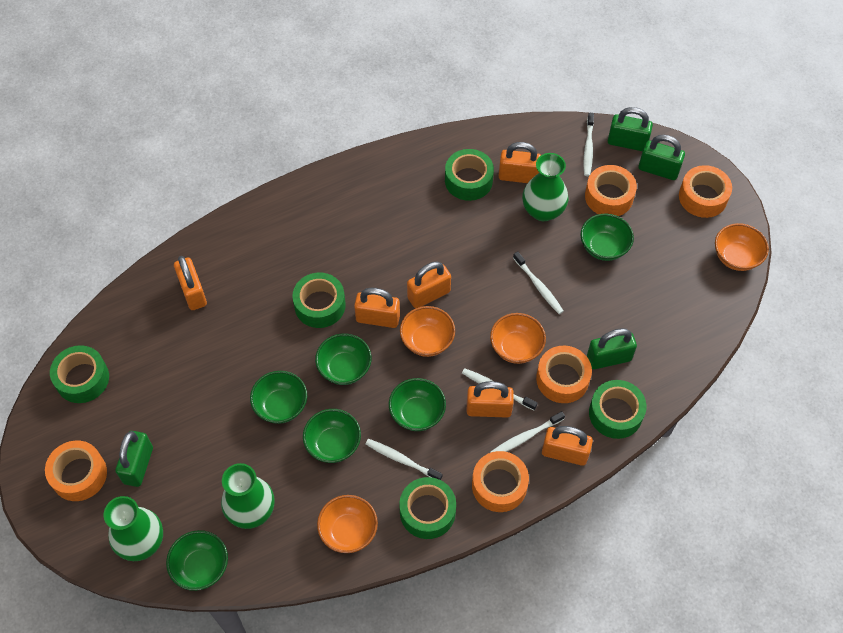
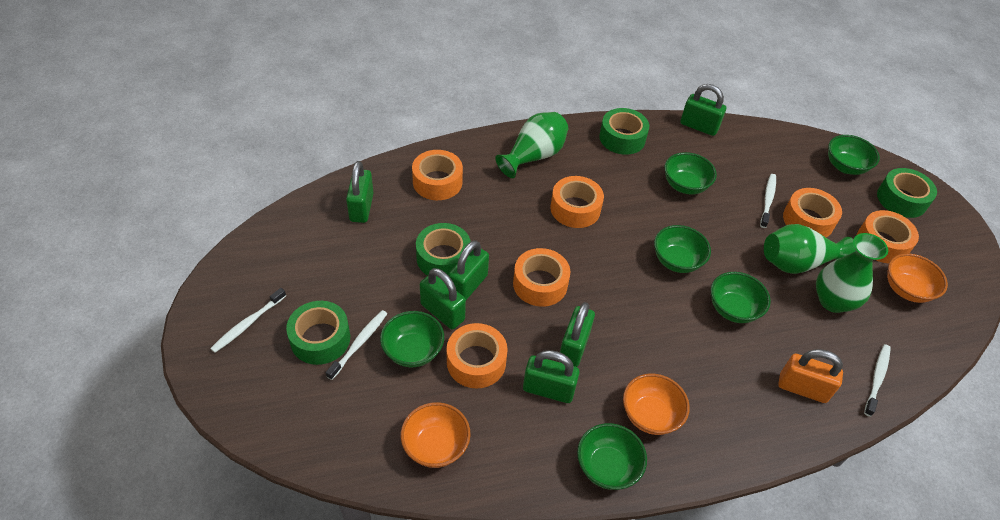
green padlock: [115,431,153,487] [587,328,637,369] [608,107,653,151] [639,134,685,180] = 4 -> [346,161,374,223] [420,268,466,329] [448,240,489,300] [523,350,580,403] [559,302,595,367] [680,84,726,136] = 6
green tape: [50,345,109,403] [292,273,346,328] [399,477,456,539] [445,149,494,201] [589,380,646,439] = 5 -> [286,301,350,365] [416,223,471,276] [599,108,649,155] [877,168,937,218] = 4
orange bowl: [317,495,378,553] [400,306,455,357] [490,313,546,364] [715,223,769,271] = 4 -> [401,402,471,468] [623,374,690,435] [887,253,948,303] = 3
orange padlock: [174,256,207,310] [354,288,400,328] [407,262,451,308] [467,381,514,418] [499,142,541,183] [542,426,593,466] = 6 -> [778,349,843,403] = 1
orange tape: [45,441,107,501] [472,451,529,512] [536,346,592,403] [585,165,637,216] [679,165,732,218] = 5 -> [412,150,463,200] [447,323,508,389] [513,248,570,307] [550,176,604,228] [783,188,842,237] [857,210,919,264] = 6
white toothbrush: [365,439,443,480] [462,368,537,410] [490,411,565,453] [513,251,563,314] [584,113,594,176] = 5 -> [210,288,286,353] [326,310,387,380] [760,174,776,228] [864,344,891,417] = 4

